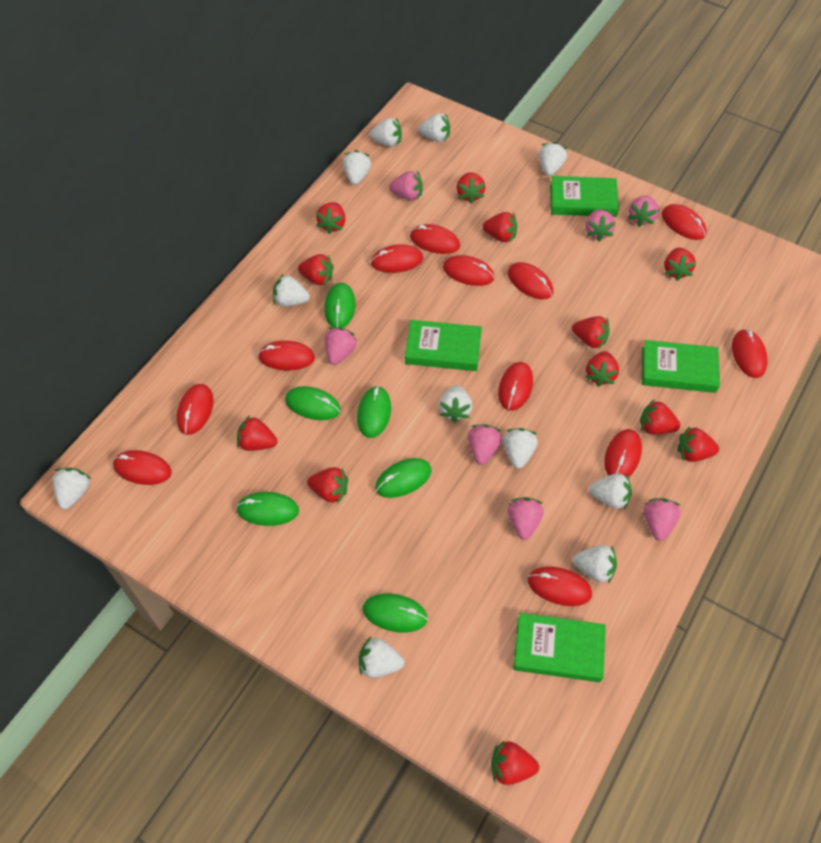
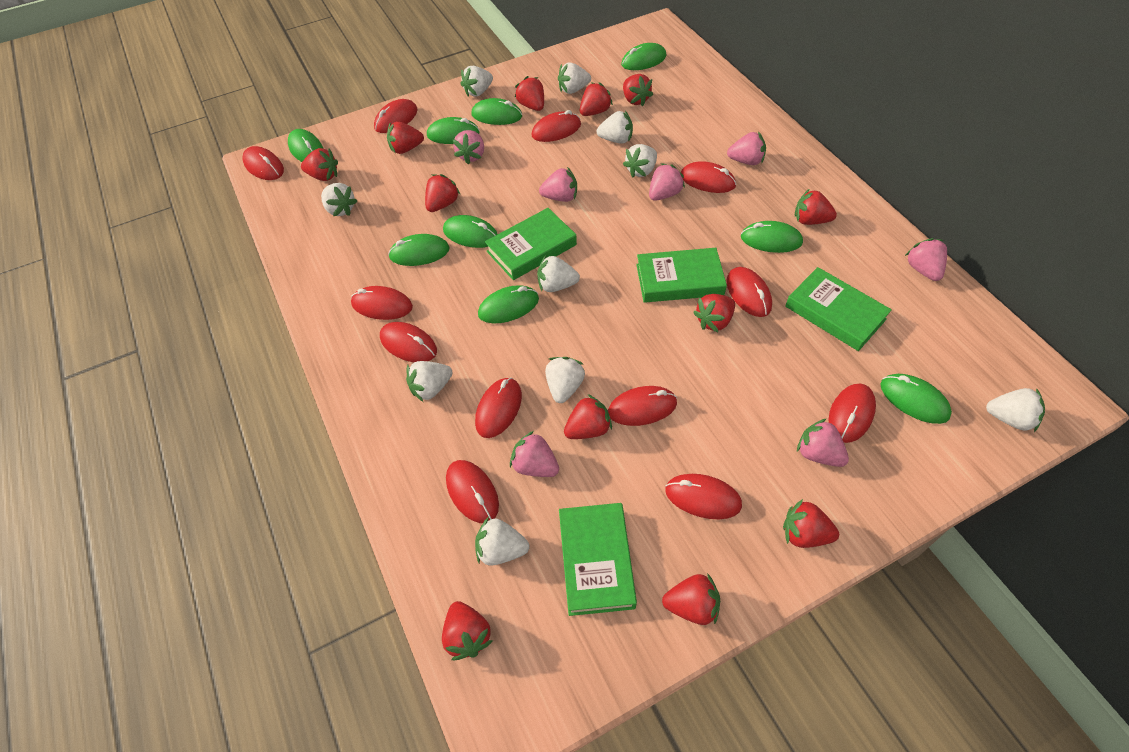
green mouse: [236,492,299,526] [285,386,341,420] [324,283,355,328] [357,386,391,438] [363,593,428,632] [375,458,432,498] = 6 -> [288,129,324,162] [388,234,450,266] [427,117,480,144] [443,215,498,248] [471,98,522,125] [478,285,539,323] [621,43,666,70] [741,221,803,253] [880,374,952,424] = 9
white strawberry: [52,468,91,509] [273,274,310,306] [343,150,371,185] [359,637,404,678] [369,118,402,147] [418,113,450,142] [439,385,472,422] [503,428,538,469] [539,142,567,176] [573,545,617,583] [589,473,632,510] = 11 -> [321,183,357,217] [406,361,453,402] [461,66,493,97] [475,517,529,566] [537,255,580,292] [545,357,585,403] [558,63,591,94] [597,111,633,144] [623,144,657,178] [986,388,1045,432] = 10

